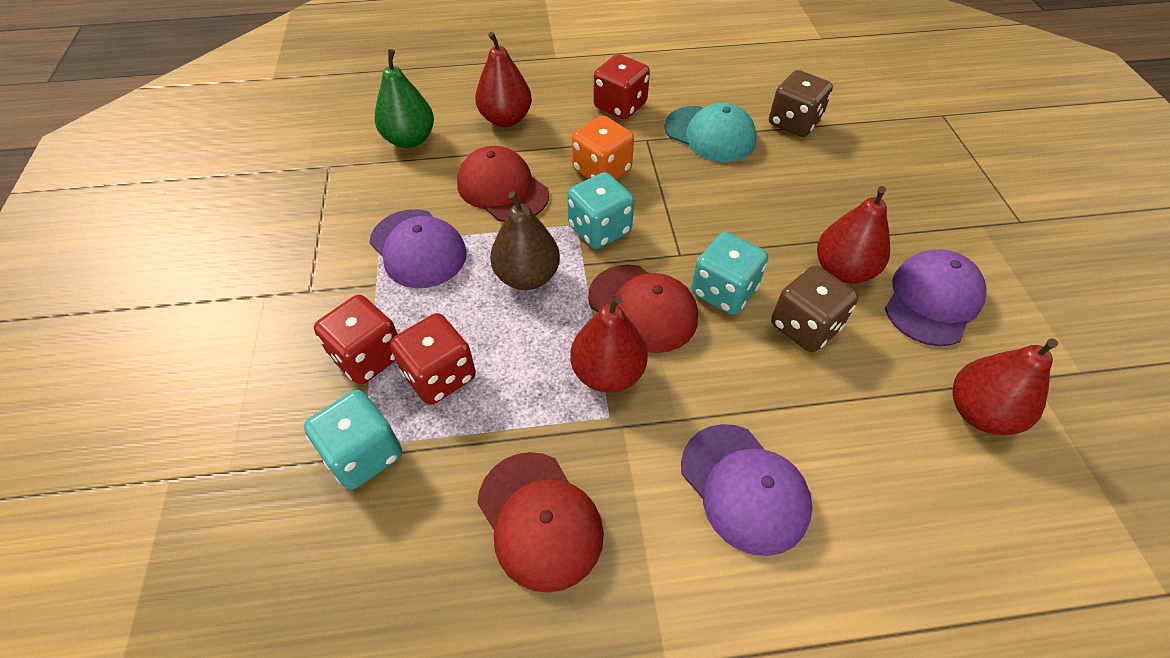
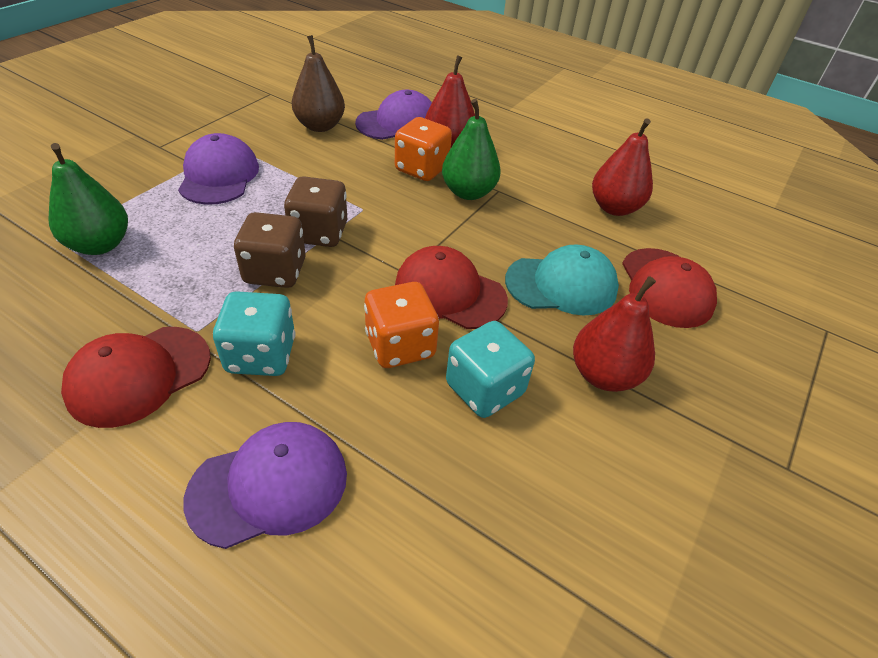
green pear: [375,49,434,148] = 1 -> [49,143,128,255] [442,99,501,200] = 2
orange dice: [572,116,634,179] = 1 -> [364,282,439,368] [395,117,452,181] = 2
red dice: [314,295,398,385] [390,313,476,405] [593,54,650,119] = 3 -> none = 0
red pear: [475,32,532,127] [570,295,648,393] [817,186,890,284] [952,338,1058,435] = 4 -> [425,55,475,147] [573,276,656,392] [592,119,653,216] = 3
turquoise dice: [304,390,402,490] [567,172,634,249] [691,232,768,315] = 3 -> [213,291,296,376] [446,321,535,418] = 2

